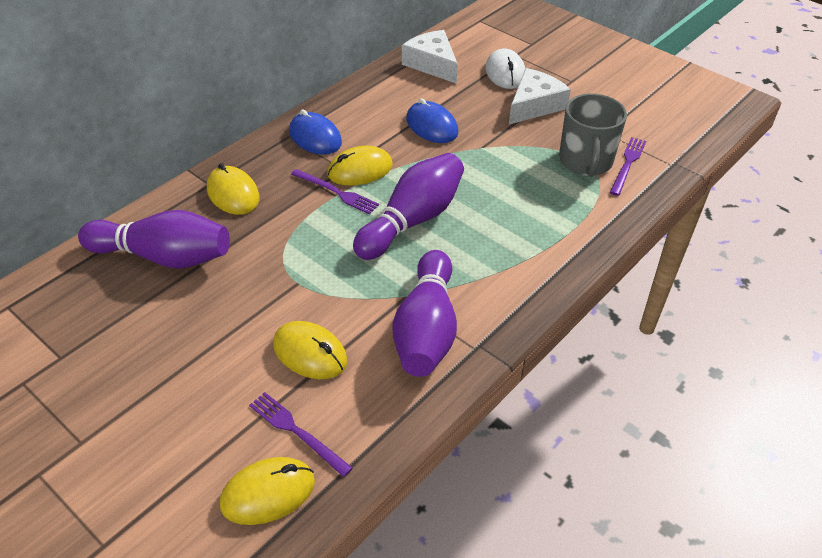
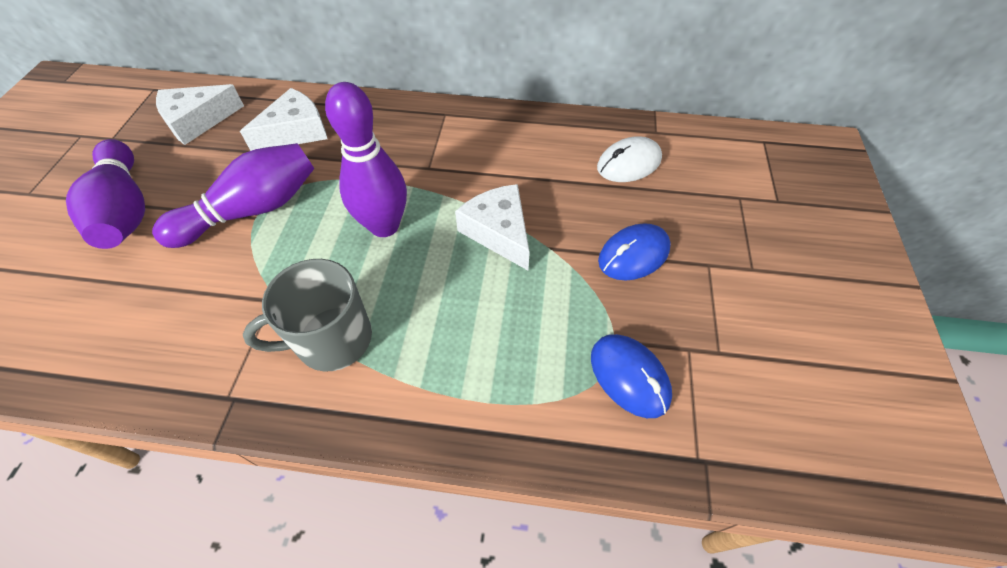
purple fork: [249,392,353,477] [291,169,379,214] [610,137,646,196] = 3 -> none = 0
white cheese: [402,30,458,84] [509,68,571,124] = 2 -> [156,84,244,145] [240,88,327,151] [455,184,530,270] = 3
yellow mouse: [207,163,260,215] [220,457,315,525] [273,321,347,379] [327,146,393,186] = 4 -> none = 0

